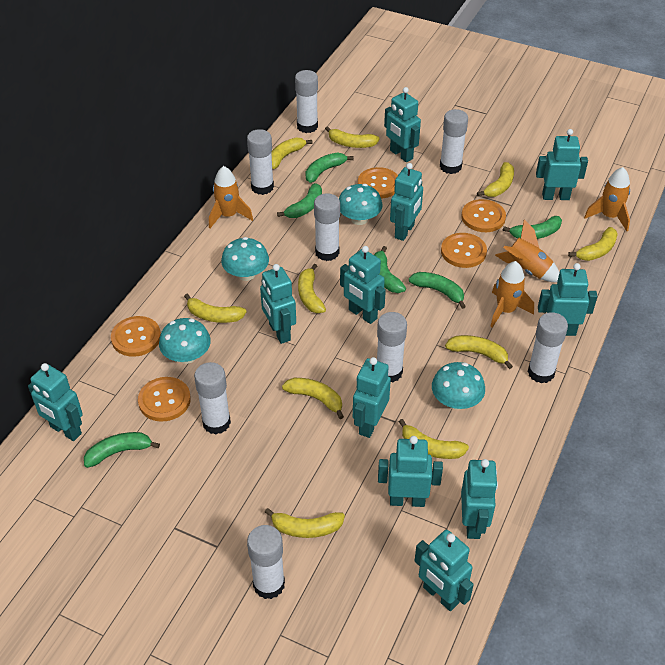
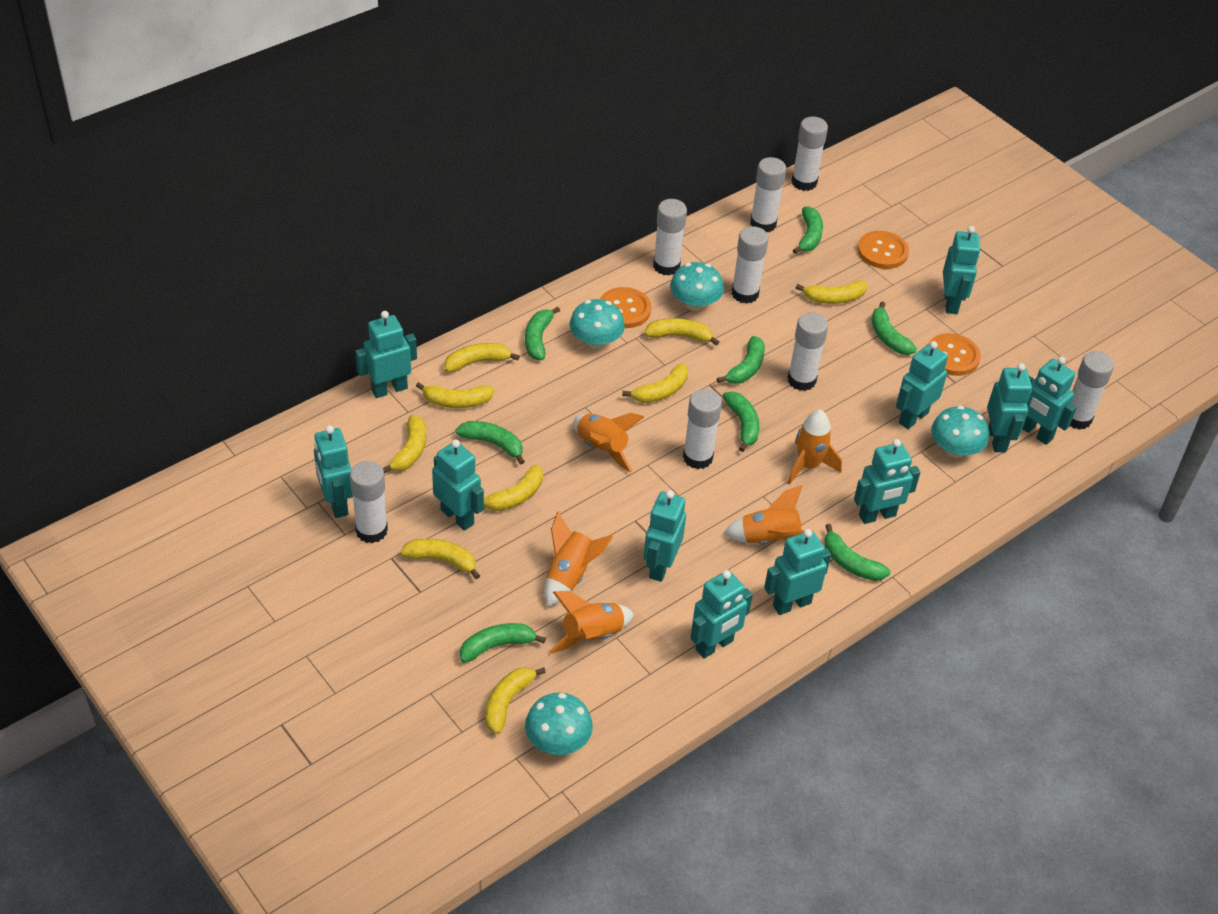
green banana: [84,432,160,468] [277,183,322,218] [306,152,354,183] [374,246,406,293] [409,272,466,309] [503,216,562,239] = 6 -> [456,421,525,465] [460,623,546,663] [525,307,560,360] [717,336,765,384] [723,392,759,452] [793,206,823,254] [824,524,890,581] [871,302,917,355] = 8
orange button: [111,316,161,357] [138,377,191,422] [358,167,398,199] [441,233,487,268] [461,199,506,232] = 5 -> [600,287,651,328] [858,231,909,269] [928,333,981,376] = 3
orange rocket: [209,166,253,228] [490,261,534,328] [495,219,560,282] [584,167,630,231] = 4 -> [544,512,613,607] [549,591,634,654] [573,413,644,473] [723,485,804,545] [788,410,842,485] = 5
yellow banana: [184,294,247,323] [265,508,345,538] [271,137,313,169] [282,378,344,419] [298,264,326,313] [325,126,380,148] [399,419,469,459] [445,335,513,369] [477,162,514,197] [568,227,618,261] = 10 -> [382,415,426,473] [400,539,480,579] [416,382,494,408] [444,343,520,372] [484,465,543,511] [485,667,546,734] [622,363,688,403] [644,318,719,346] [795,280,867,304] = 9

